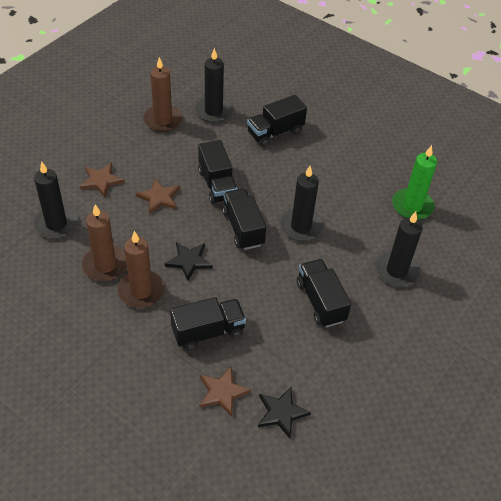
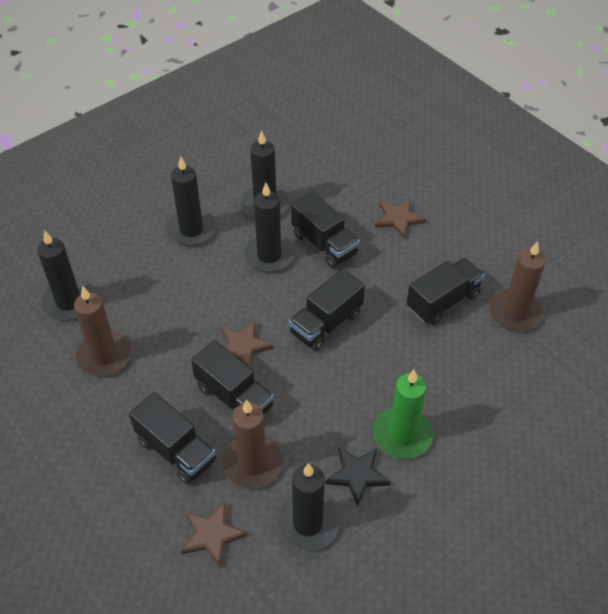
black candle: [33,161,78,239] [195,48,233,123] [280,166,323,241] [375,211,423,287] = 4 -> [37,230,94,321] [166,156,216,246] [241,130,290,218] [244,183,295,272] [276,463,340,551] = 5
black star: [165,242,213,281] [258,387,311,438] = 2 -> [325,448,390,506] = 1

